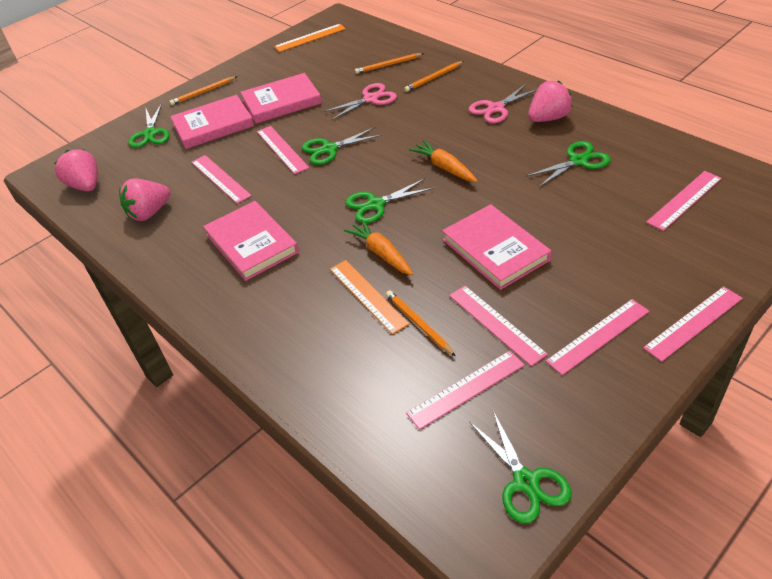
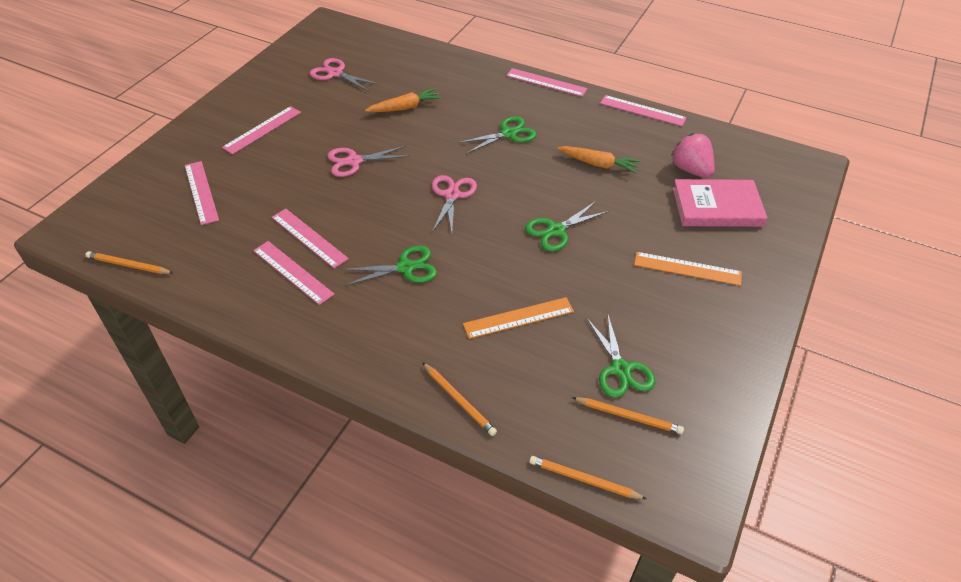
green scissors: [129,104,170,148] [302,127,382,165] [345,178,434,223] [470,411,572,523] [526,141,611,188] = 5 -> [341,245,437,286] [458,116,536,154] [525,201,609,251] [587,313,655,398] = 4
pink book: [170,95,254,149] [203,201,299,281] [240,73,322,124] [442,204,551,290] = 4 -> [672,179,767,227] = 1
pink ruler: [191,155,252,204] [257,126,309,174] [406,351,525,430] [449,286,548,366] [546,299,649,375] [643,286,743,362] [646,171,722,231] = 7 -> [185,161,219,225] [222,106,301,154] [253,241,334,305] [272,209,349,268] [506,68,588,97] [600,95,687,126] = 6
pink scissors: [323,83,397,120] [468,83,537,123] = 2 -> [310,58,379,91] [327,146,410,177] [432,175,477,233] = 3
pink strawberry: [54,149,98,191] [119,179,170,221] [528,81,573,122] = 3 -> [671,133,715,178] = 1

